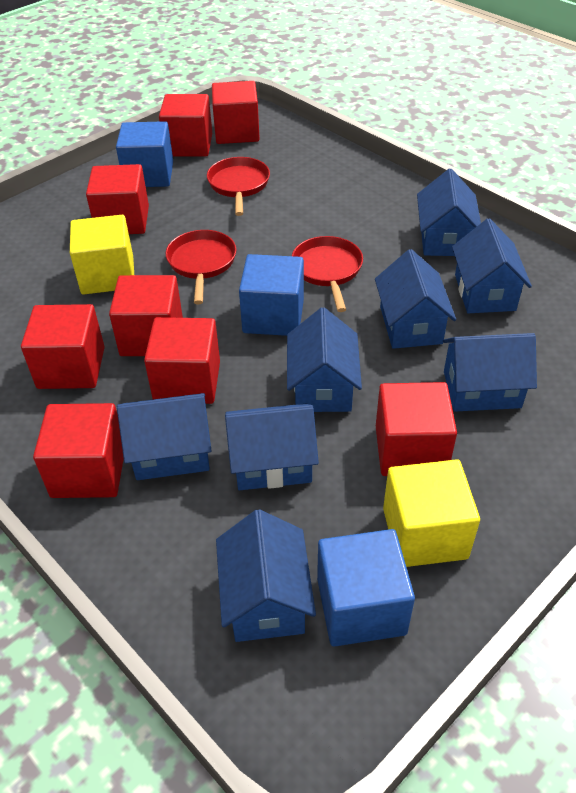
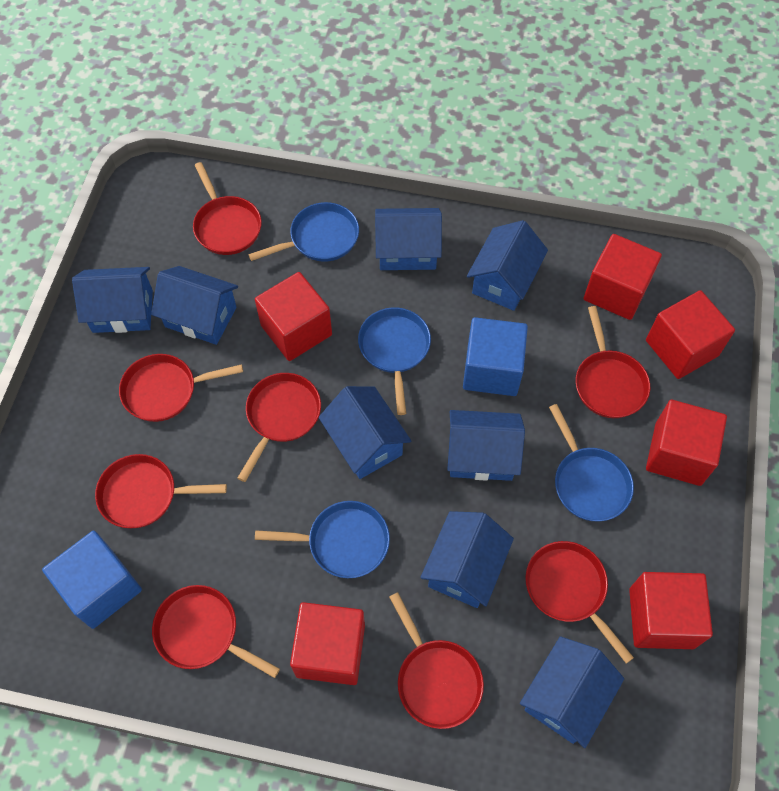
blue cube: [116,121,173,187] [239,254,304,336] [317,529,415,647] = 3 -> [42,531,142,629] [463,317,528,396] = 2
blue pan: none = 0 -> [248,202,359,262] [255,501,390,578] [358,307,431,415] [549,404,634,521] = 4
red cube: [21,304,105,389] [33,403,124,498] [86,164,149,234] [109,275,183,356] [144,317,220,404] [159,94,212,156] [212,81,260,144] [376,382,457,476] = 8 -> [255,272,332,361] [290,602,365,685] [584,234,662,320] [629,572,713,649] [646,290,735,379] [646,400,727,486] = 6
red pan: [166,230,237,304] [207,157,270,216] [292,236,363,312] = 3 -> [95,454,227,528] [119,354,243,422] [152,585,280,678] [193,162,262,255] [238,373,321,482] [389,592,484,729] [525,541,634,664] [575,306,650,418] = 8
yellow cube: [70,215,134,294] [383,459,480,567] = 2 -> none = 0

